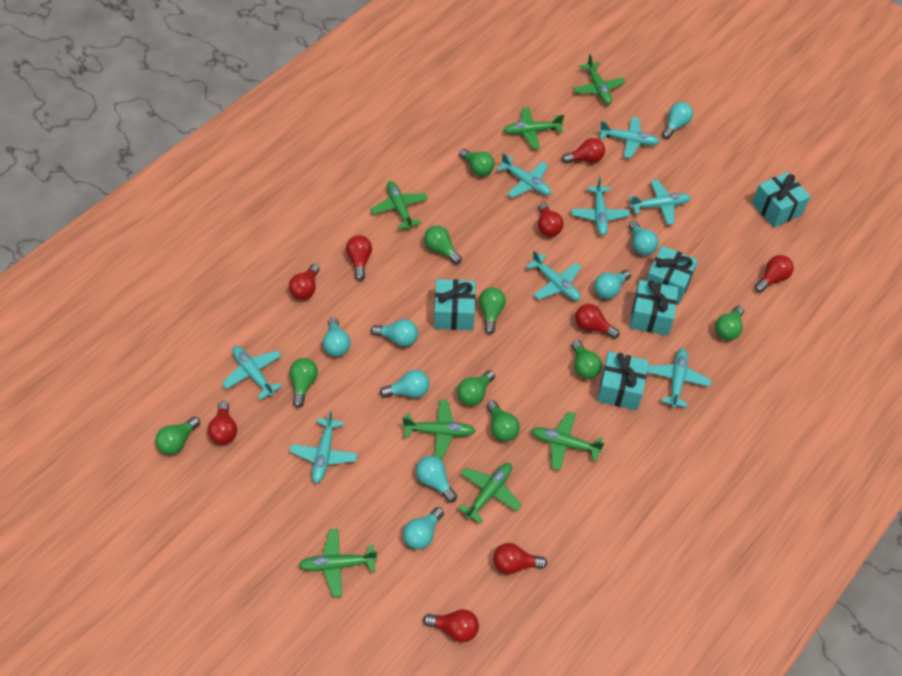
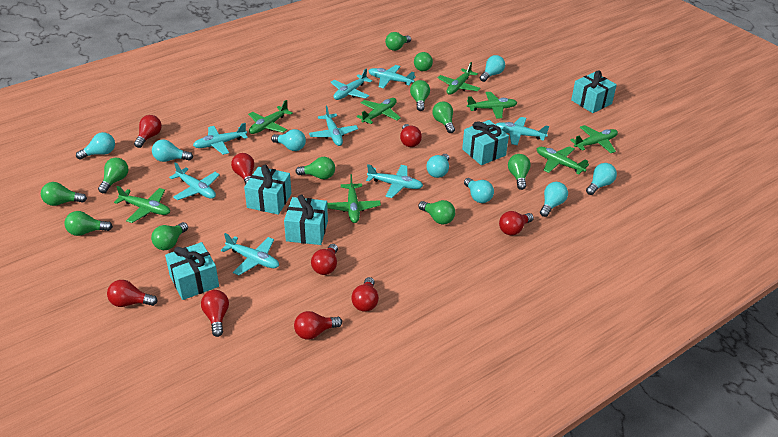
green light bulb: [155,417,200,455] [290,358,318,408] [424,226,462,264] [457,370,495,406] [459,149,495,176] [479,287,506,334] [487,400,520,442] [572,340,602,379] [715,306,744,340] = 9 -> [41,182,87,206] [65,211,113,236] [98,158,128,193] [151,222,188,250] [295,157,335,179] [385,32,411,51] [410,80,430,111] [414,52,433,71] [418,200,455,224] [432,101,455,133] [508,154,531,190] = 11
green plane: [298,529,377,597] [371,181,428,230] [402,400,475,459] [458,463,521,524] [503,107,564,149] [531,412,604,470] [573,54,625,104] = 7 -> [114,186,170,223] [248,100,293,134] [327,174,381,223] [356,98,401,124] [438,62,480,95] [467,92,517,119] [537,146,589,174] [570,125,618,153] = 8

